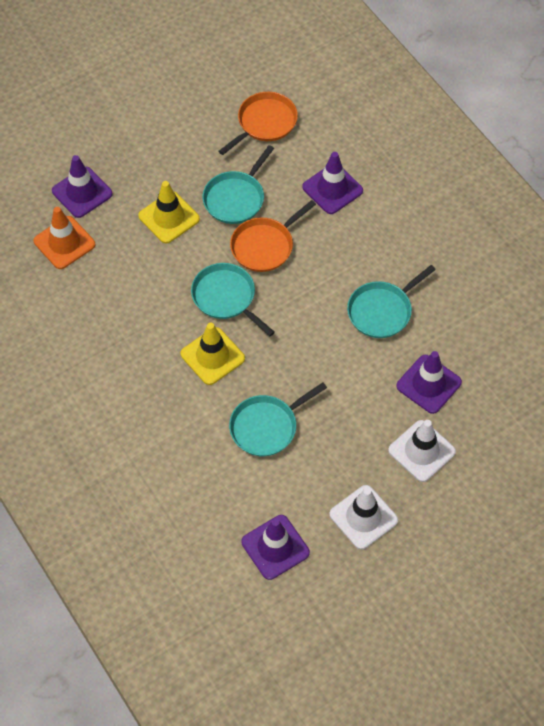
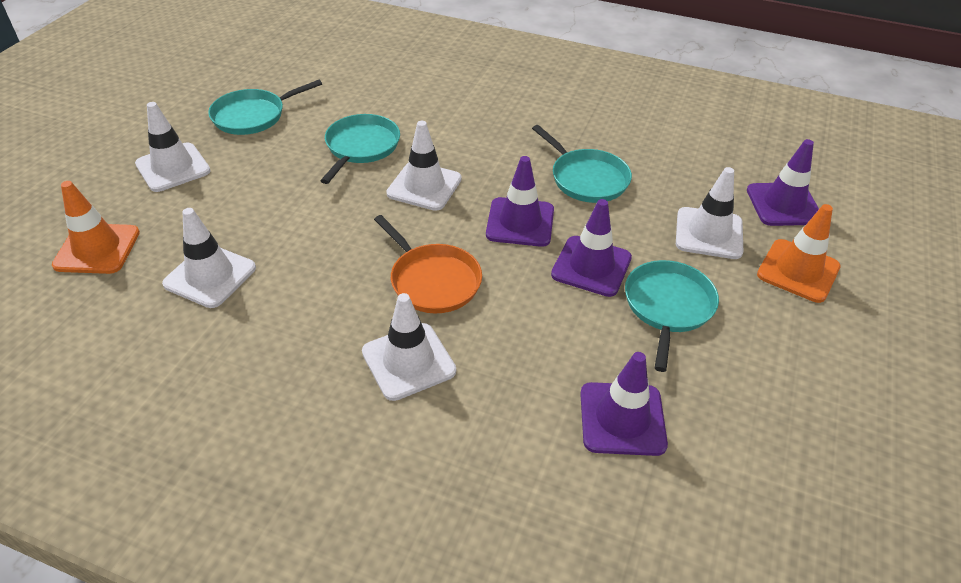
orange pan: [219,92,298,155] [230,200,316,272] = 2 -> [374,215,482,313] = 1
orange traffic cone: [34,207,95,269] = 1 -> [52,181,140,274] [757,204,841,303] = 2
white traffic cone: [329,485,398,550] [388,420,456,482] = 2 -> [135,102,211,192] [162,208,256,308] [362,293,456,401] [386,121,462,211] [676,167,744,259] = 5
yellow traffic cone: [138,181,200,243] [181,323,245,385] = 2 -> none = 0

